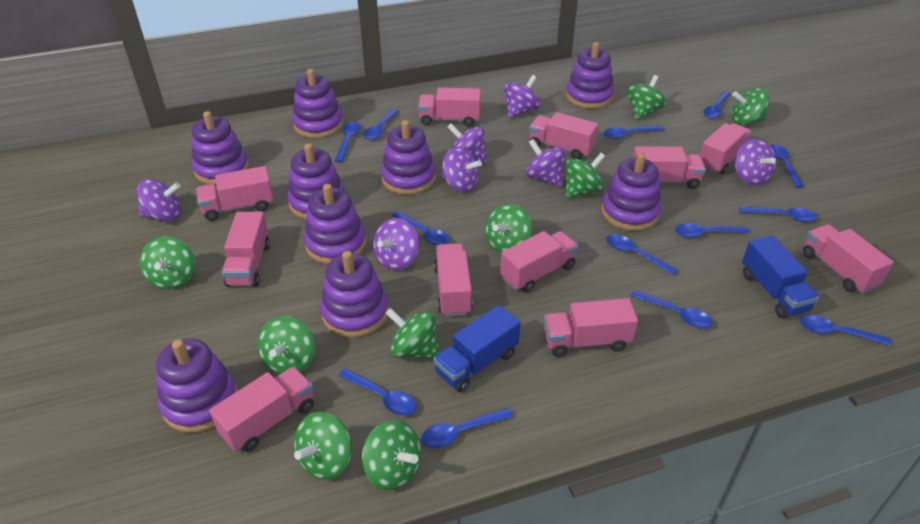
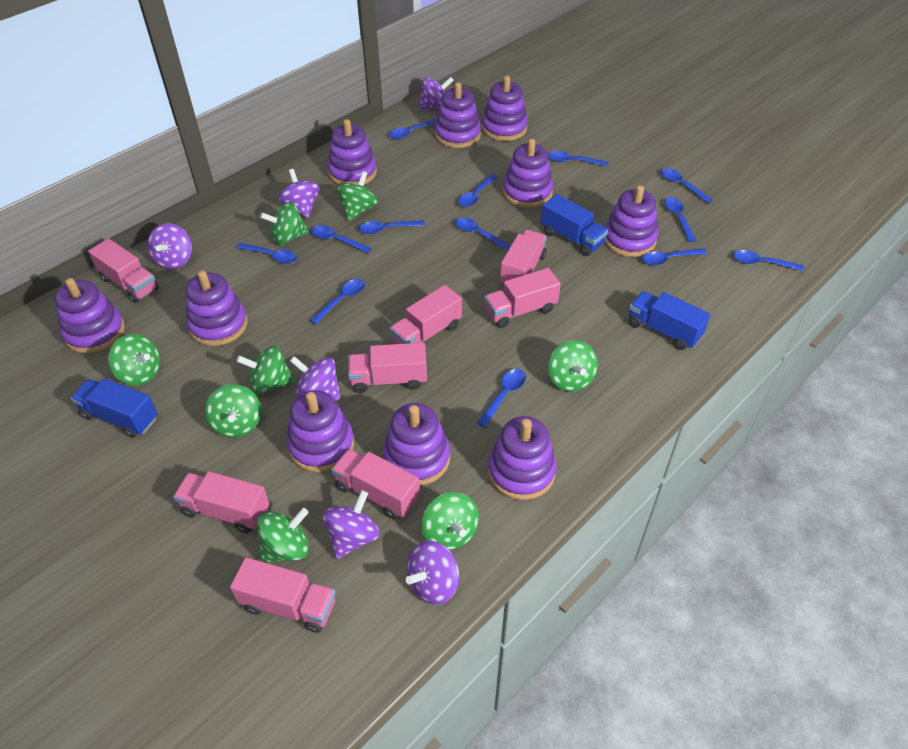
blue truck: [433,305,521,392] [742,236,819,318] = 2 -> [71,378,158,438] [541,194,608,256] [629,291,710,350] = 3
green spinning top: [140,236,195,290] [258,316,315,374] [294,412,352,480] [362,420,421,490] [386,308,439,359] [485,204,532,253] [565,153,605,198] [627,75,666,120] [732,88,769,125] = 9 -> [108,334,160,386] [205,384,261,438] [236,346,295,394] [257,508,309,563] [260,202,309,245] [337,171,378,221] [422,492,479,551] [548,340,598,392] = 8
pink truck: [196,166,274,221] [209,366,314,452] [222,212,270,287] [418,87,481,127] [434,243,473,316] [500,231,578,292] [529,112,599,159] [544,298,638,357] [633,146,706,189] [700,123,752,175] [803,224,894,294] = 11 -> [88,238,159,303] [173,471,269,533] [230,557,335,633] [331,449,420,519] [348,343,427,393] [390,285,462,344] [484,268,561,328] [500,230,547,286] = 8
purple spinning top: [137,179,181,222] [373,218,419,270] [442,147,482,192] [448,123,487,164] [504,75,540,118] [526,139,566,187] [735,139,776,185] = 7 -> [147,223,192,269] [278,169,320,218] [290,356,341,400] [323,490,380,559] [406,540,459,605] [419,77,454,110] = 6
purple stacking toy: [156,339,237,433] [192,111,249,185] [287,143,345,220] [292,69,343,138] [304,184,366,264] [320,251,388,338] [381,120,436,195] [566,42,614,109] [601,153,661,231] = 9 -> [55,278,125,354] [186,270,248,346] [286,390,354,472] [327,119,377,185] [383,403,450,486] [435,82,481,148] [482,76,528,141] [488,416,557,500] [503,139,553,208] [604,185,658,257] = 10

